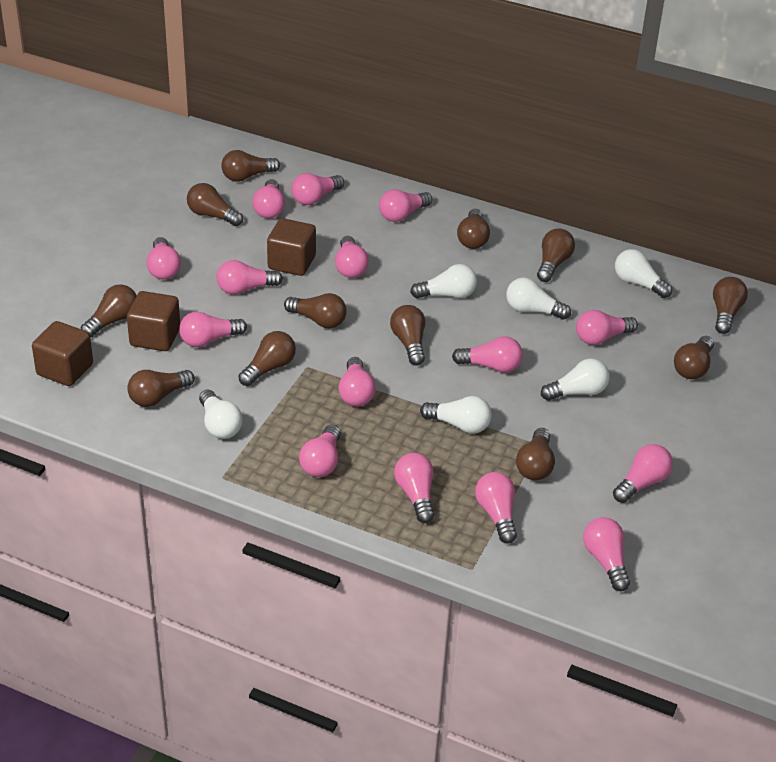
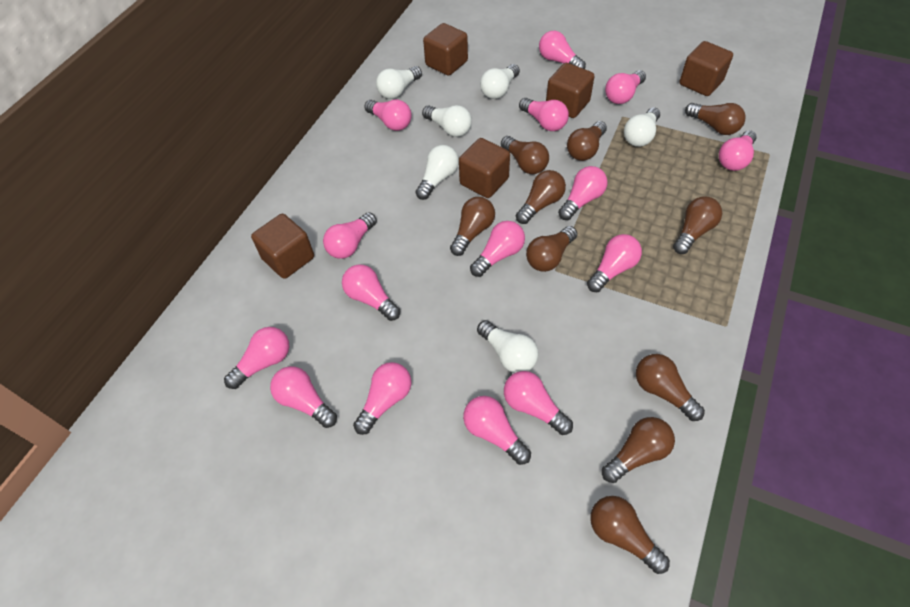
brown cube: [32,321,93,386] [127,291,180,351] [267,218,316,276] = 3 -> [251,214,314,279] [423,23,468,76] [459,138,510,198] [546,63,595,118] [680,41,733,96] = 5
brown light bulb: [81,284,137,338] [127,370,195,407] [187,183,243,226] [221,150,280,181] [238,331,296,386] [284,293,347,328] [390,305,425,365] [457,209,490,249] [516,428,555,480] [537,228,575,282] [674,336,714,379] [713,277,748,334] = 12 -> [450,197,495,256] [501,136,549,174] [516,170,566,224] [526,226,577,272] [567,121,607,161] [590,496,670,574] [602,417,675,483] [636,354,705,421] [673,196,722,254] [685,103,746,135] = 10

